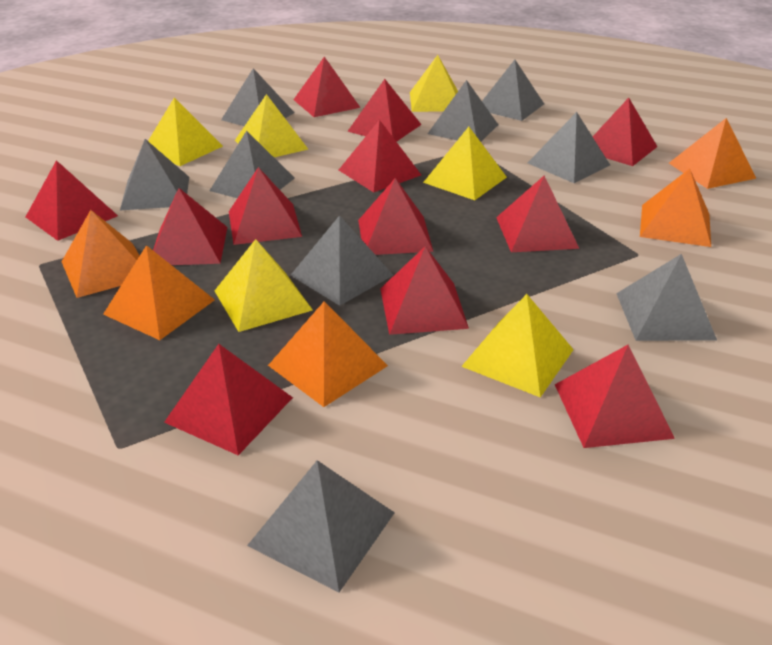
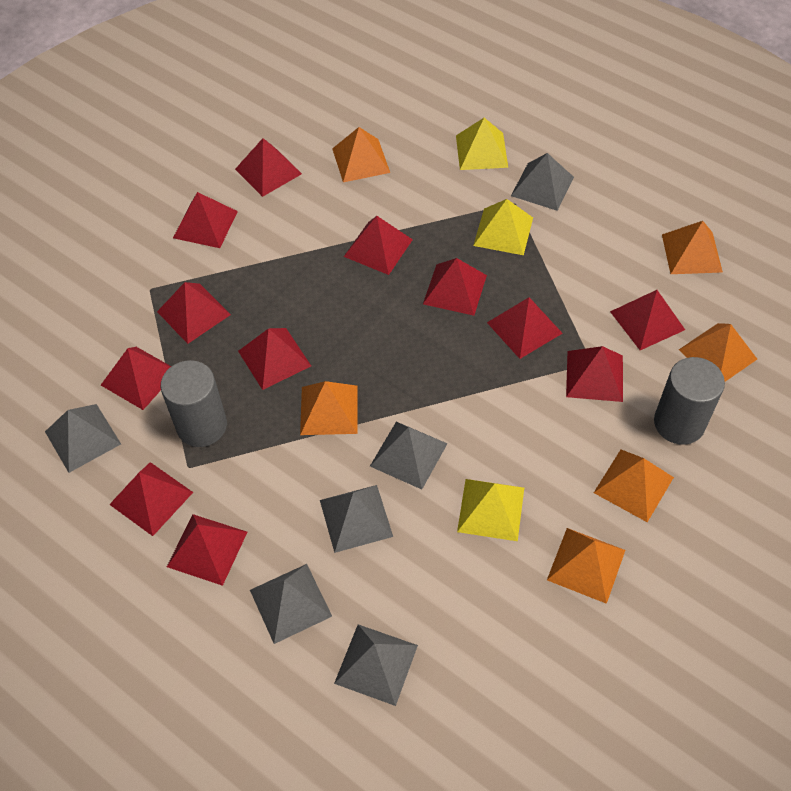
grey cylinder: none = 0 -> [161,360,227,447] [654,357,725,445] = 2
grey pyramid: [120,139,189,210] [209,131,295,198] [221,68,295,126] [247,460,395,592] [290,215,393,306] [428,80,498,142] [482,60,544,121] [528,112,610,183] [616,254,717,341] = 9 -> [45,404,121,473] [250,564,332,644] [320,485,393,553] [334,624,418,706] [370,422,448,489] [511,153,574,211] = 6
orange pyramid: [62,210,140,298] [103,245,215,340] [268,301,388,407] [640,169,711,247] [669,118,756,189] = 5 -> [300,381,358,435] [332,127,390,182] [547,528,625,604] [594,450,674,522] [662,221,723,274] [679,323,757,382] = 6
yellow pyramid: [148,98,223,166] [215,239,313,332] [235,94,308,157] [410,55,458,112] [423,127,507,200] [461,294,574,397] = 6 -> [456,118,508,170] [457,479,524,541] [473,199,533,255] = 3

